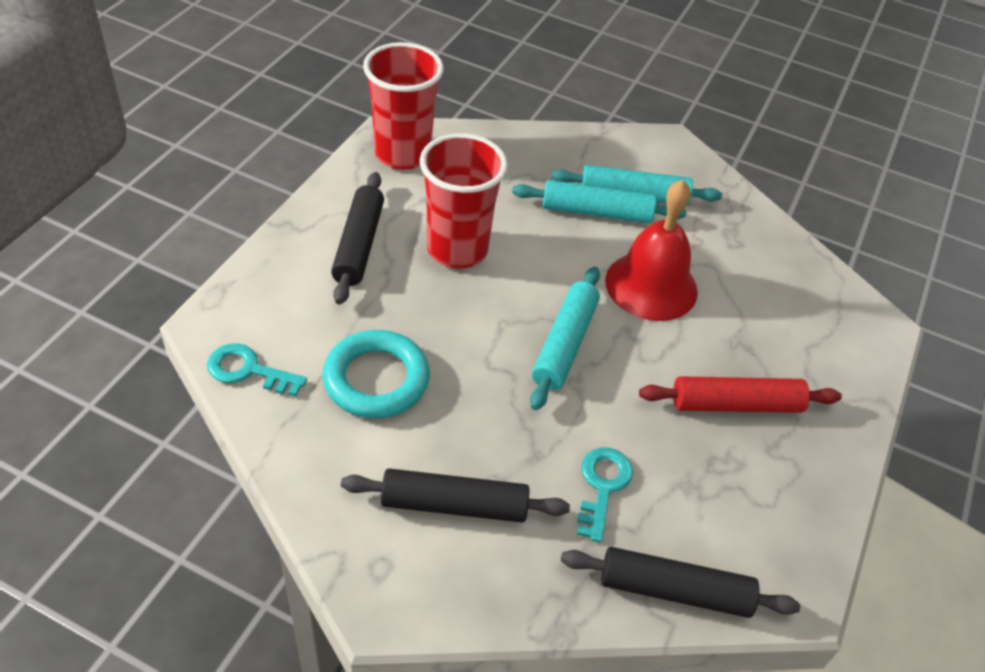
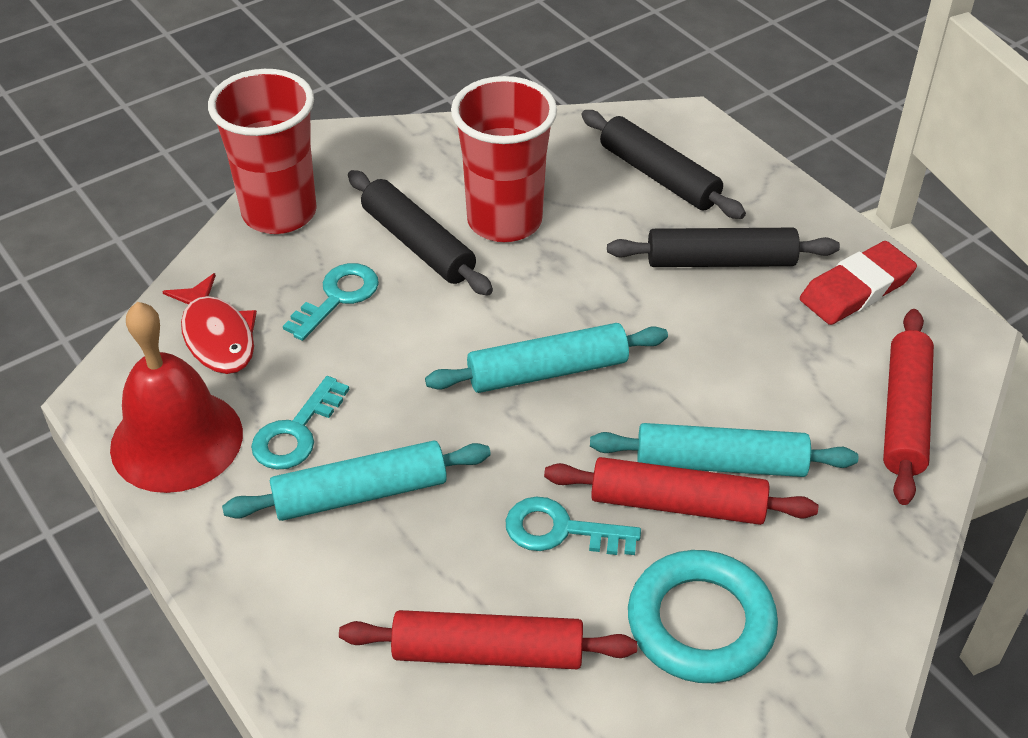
red eraser: none = 0 -> [800,241,917,325] = 1
red fish: none = 0 -> [162,273,257,374] = 1
red rolling pin: [639,376,842,413] = 1 -> [339,610,637,669] [544,457,818,525] [883,309,934,505] = 3
turquoise key: [207,343,307,397] [577,447,633,542] = 2 -> [251,376,349,470] [283,263,379,341] [506,497,641,555] = 3

